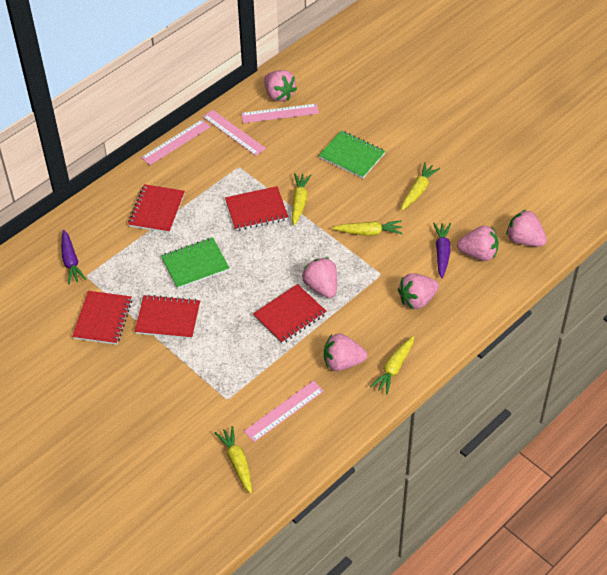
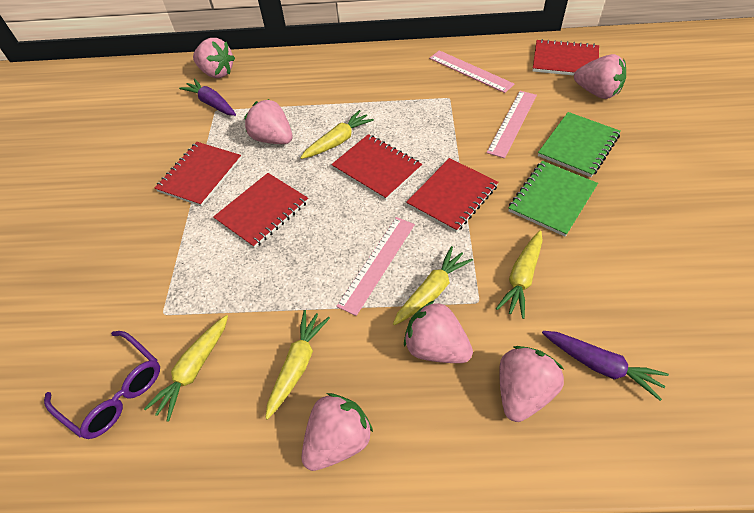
pink ruler: [141,119,211,165] [203,110,266,156] [241,104,319,123] [244,381,324,442] = 4 -> [336,217,415,316] [429,50,515,93] [486,91,537,158] = 3
purple glasses: none = 0 -> [44,331,160,439] = 1

